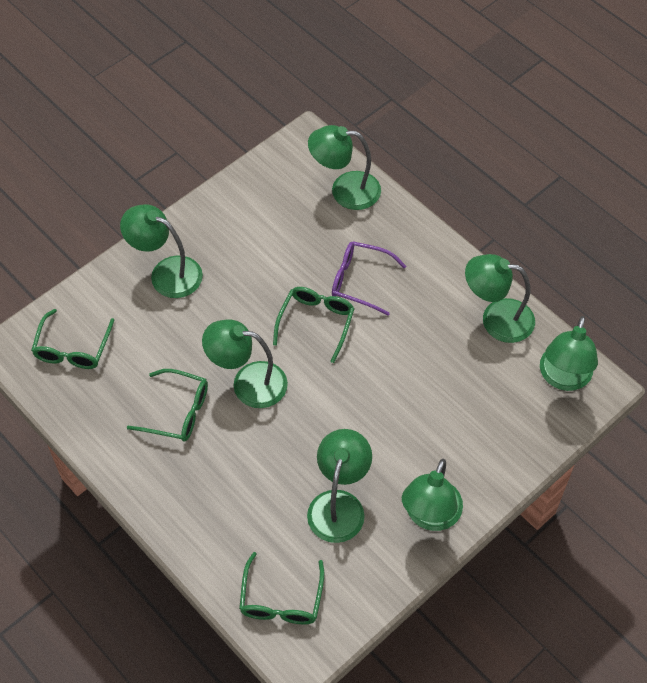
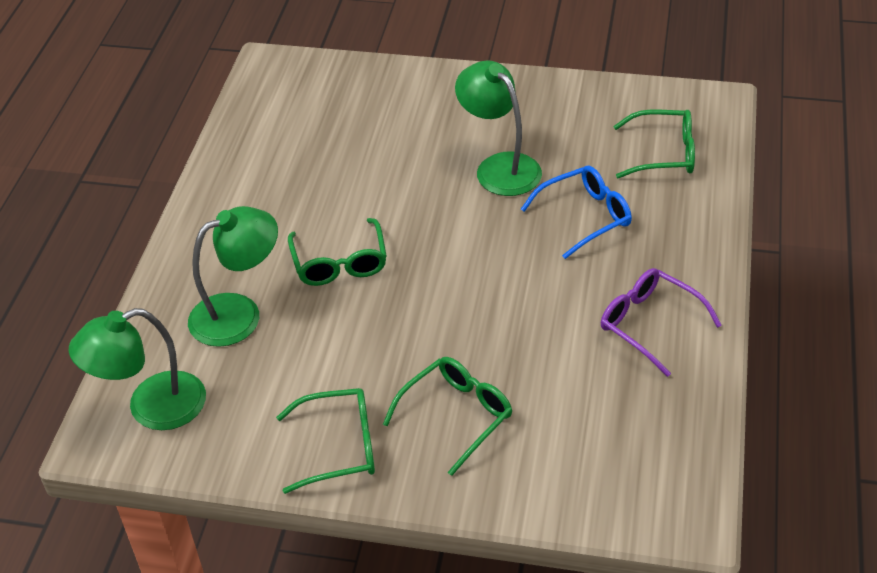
blue glasses: none = 0 -> [521,166,632,259] = 1
green lamp: [120,204,203,298] [202,319,288,408] [307,429,372,543] [308,125,381,210] [402,459,463,531] [465,254,535,343] [540,316,598,391] = 7 -> [69,308,206,430] [188,206,278,347] [455,61,542,196] = 3

